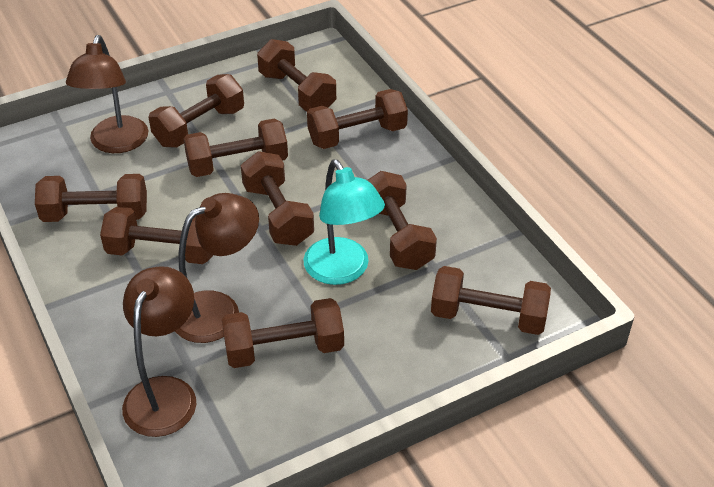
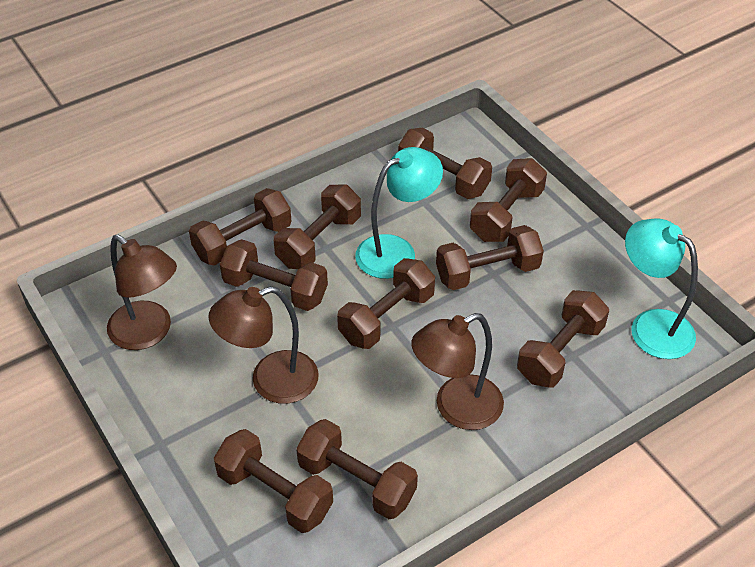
turquoise lamp: [303,160,385,285] = 1 -> [355,147,443,279] [625,218,698,359] = 2

